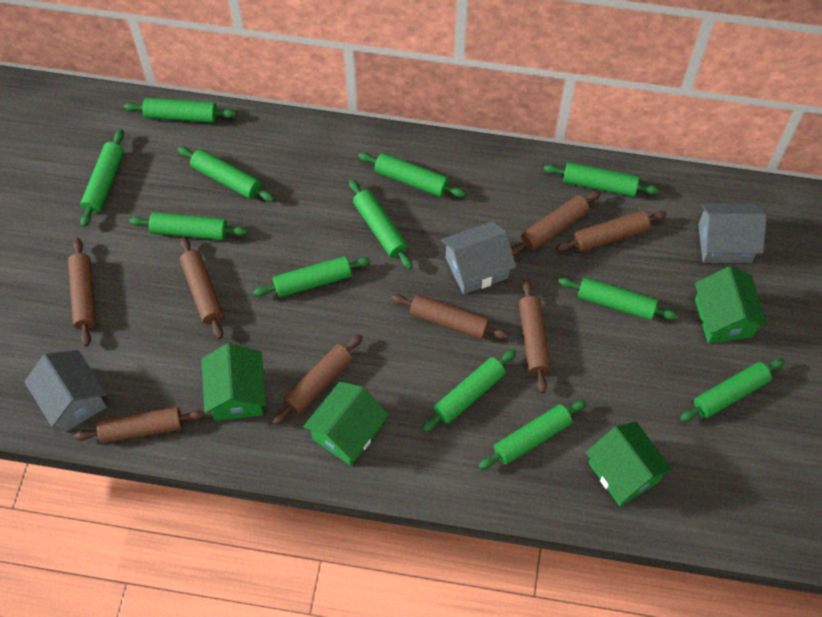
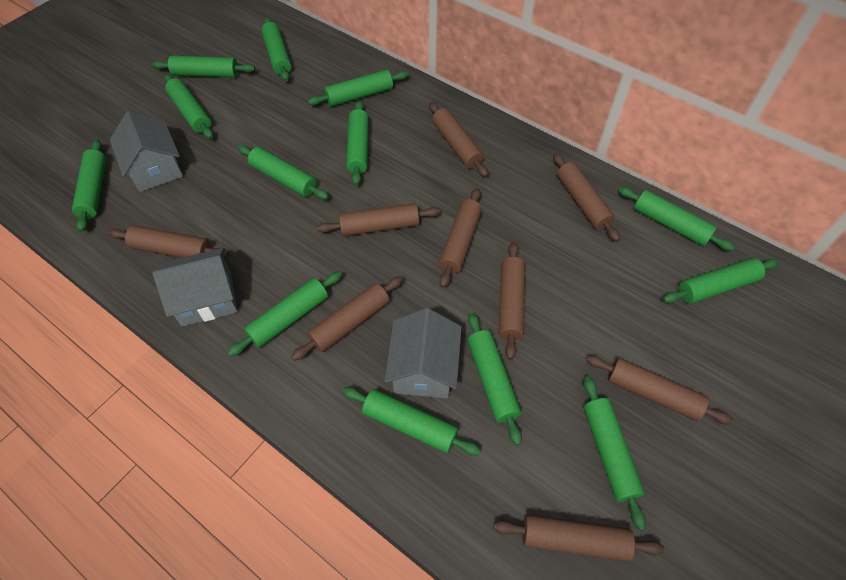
brown rolling pin: [68,238,96,346] [74,407,205,444] [180,237,223,339] [272,334,362,425] [391,294,509,339] [511,190,601,256] [519,279,551,393] [556,210,667,252] = 8 -> [108,226,229,258] [291,276,403,361] [317,203,441,236] [429,102,488,177] [439,188,482,288] [493,515,664,561] [499,242,525,360] [553,153,620,242] [586,355,733,425] = 9
green house: [201,343,266,421] [303,382,389,466] [586,421,673,506] [695,266,767,343] = 4 -> none = 0
green rolling pin: [80,129,124,227] [124,98,236,123] [129,212,247,240] [177,146,274,202] [253,256,371,297] [349,179,412,269] [358,152,466,197] [422,349,517,432] [478,400,587,470] [543,162,659,197] [558,277,678,320] [680,359,785,422] = 12 -> [72,139,106,232] [152,56,255,77] [164,74,213,139] [227,271,342,357] [237,145,329,200] [261,17,291,81] [308,70,409,106] [342,387,481,456] [346,101,369,186] [468,313,522,446] [583,376,646,530] [618,187,735,251] [663,258,779,304] = 13

